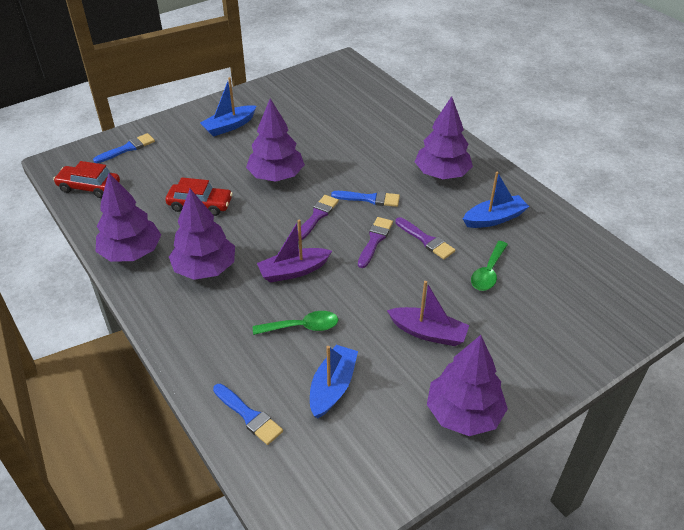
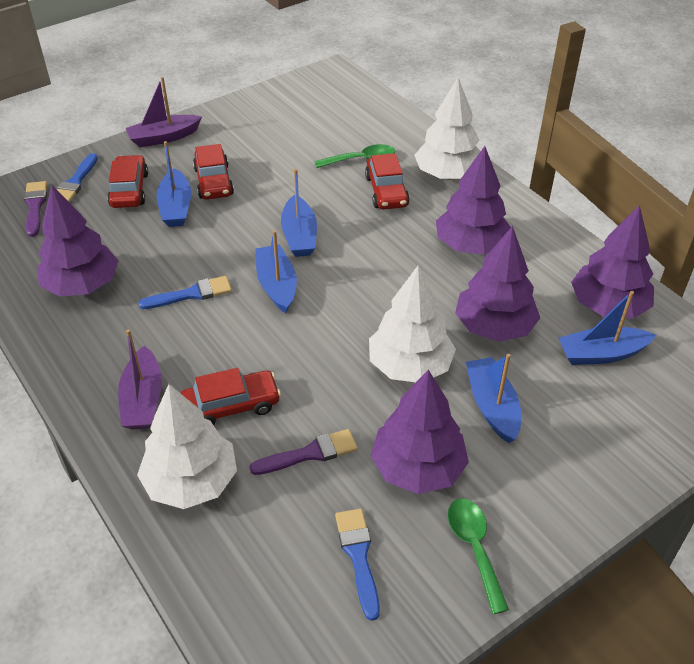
blue boat: [200,77,256,137] [310,345,358,418] [463,172,529,228] = 3 -> [157,141,191,227] [256,230,297,313] [281,169,317,257] [466,354,521,443] [558,291,656,365] = 5
purple brush: [297,195,339,241] [358,217,393,268] [395,217,455,259] = 3 -> [24,181,47,237] [250,429,358,475] = 2
red car: [53,161,120,198] [166,177,233,216] = 2 -> [107,155,148,208] [181,368,281,425] [193,144,234,200] [365,153,410,209] = 4
white tree: none = 0 -> [137,384,237,509] [369,266,456,382] [414,78,481,179] = 3

